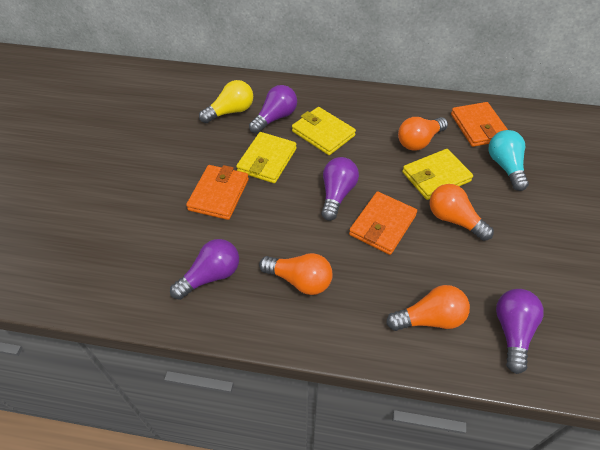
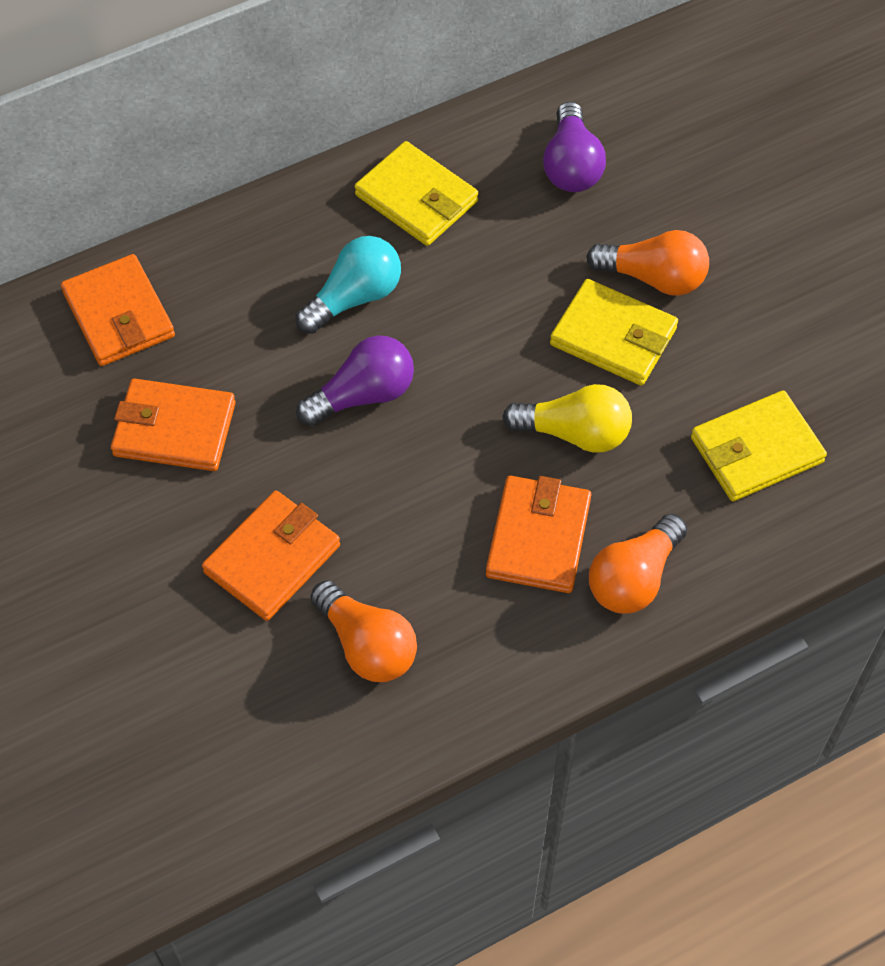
orange light bulb: [259,253,333,295] [386,285,470,331] [398,117,448,151] [430,184,494,241] = 4 -> [310,580,417,682] [586,230,709,296] [589,513,687,614] = 3
orange wallet: [186,165,249,220] [349,192,417,255] [451,102,508,147] = 3 -> [61,254,175,366] [111,378,236,471] [202,490,340,621] [486,476,591,593] = 4
purple light bulb: [170,239,239,300] [249,85,297,134] [321,157,359,221] [496,289,544,374] = 4 -> [296,335,414,426] [543,101,606,192] = 2

